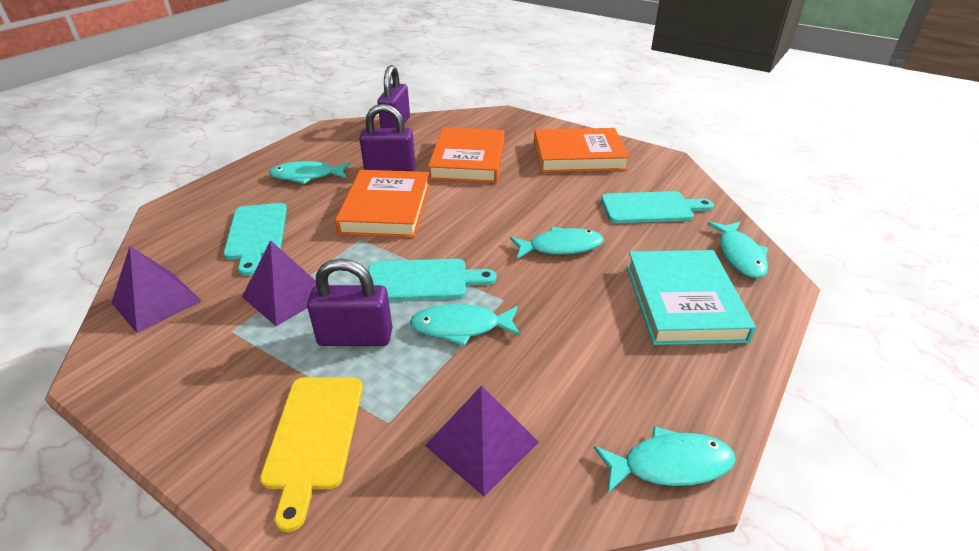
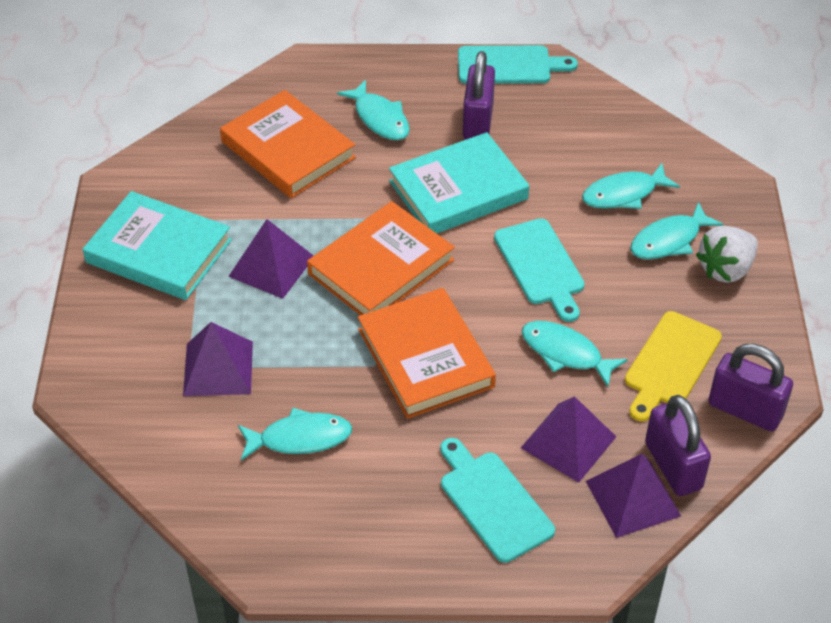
purple pyramid: [111,246,201,333] [242,240,316,326] [425,385,539,496] = 3 -> [183,322,253,396] [228,219,314,299] [521,396,616,483] [586,454,681,538] = 4
turquoise book: [626,250,756,345] = 1 -> [83,191,232,300] [389,132,529,233] = 2
white strawberry: none = 0 -> [696,226,758,283] = 1

